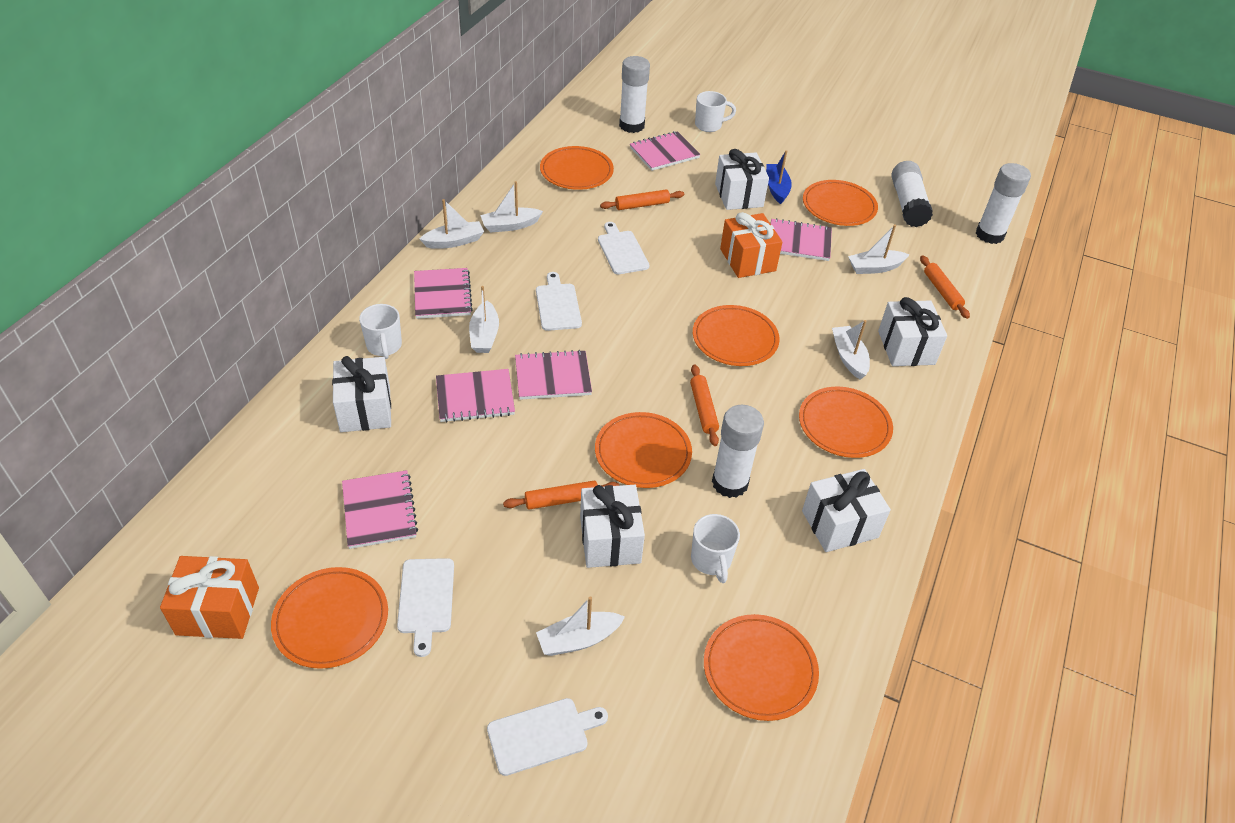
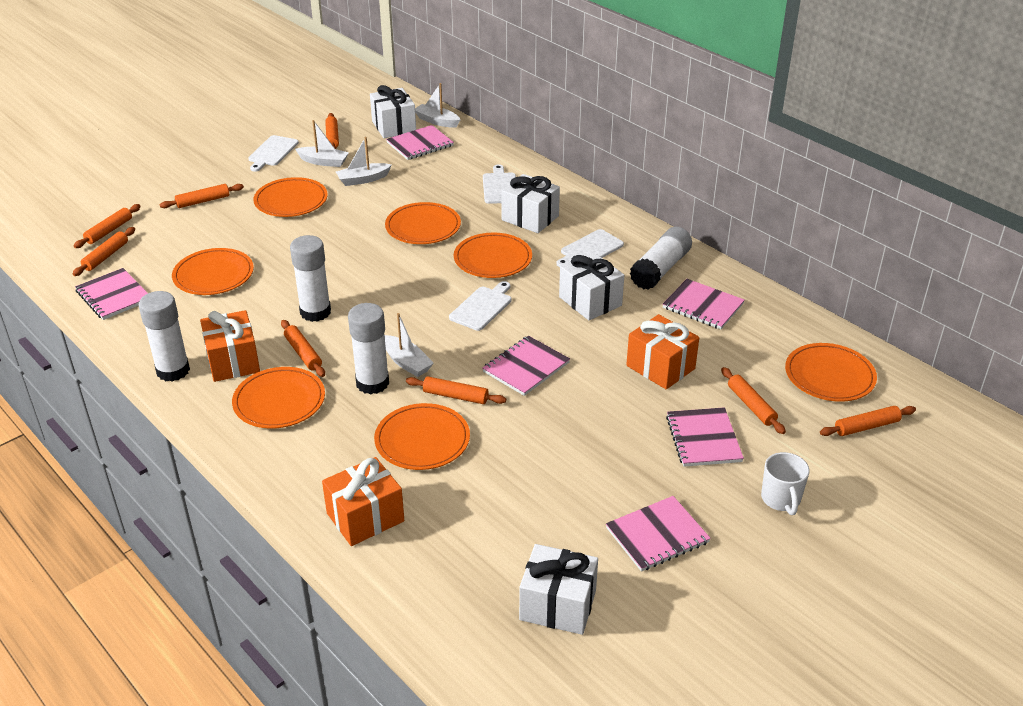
blue boat: [766,150,792,204] = 1 -> none = 0
orange gift: [160,556,259,639] [720,212,782,278] = 2 -> [200,310,260,382] [322,457,404,546] [626,314,699,389] = 3
orange rolling pin: [503,481,619,510] [600,189,684,210] [690,364,719,446] [920,255,970,319] = 4 -> [72,227,135,276] [74,204,141,248] [160,184,244,208] [281,320,325,377] [325,113,339,149] [406,376,506,404] [721,367,786,434] [820,406,916,436] = 8
white boat: [420,199,484,249] [469,286,499,353] [480,181,543,233] [536,596,625,656] [832,320,870,380] [848,224,910,274] = 6 -> [295,120,349,167] [336,137,392,186] [385,313,434,377] [415,83,460,128] = 4
white gift: [332,356,391,432] [580,485,645,568] [715,149,769,210] [802,469,891,552] [878,297,947,366] = 5 -> [370,85,416,138] [501,174,560,233] [519,544,598,635] [559,252,624,320] = 4
white mug: [359,304,402,359] [691,514,740,583] [695,91,736,132] = 3 -> [761,452,810,515] = 1

